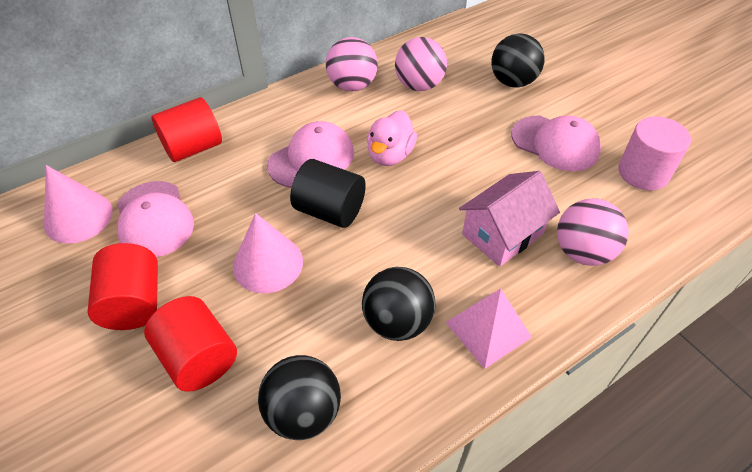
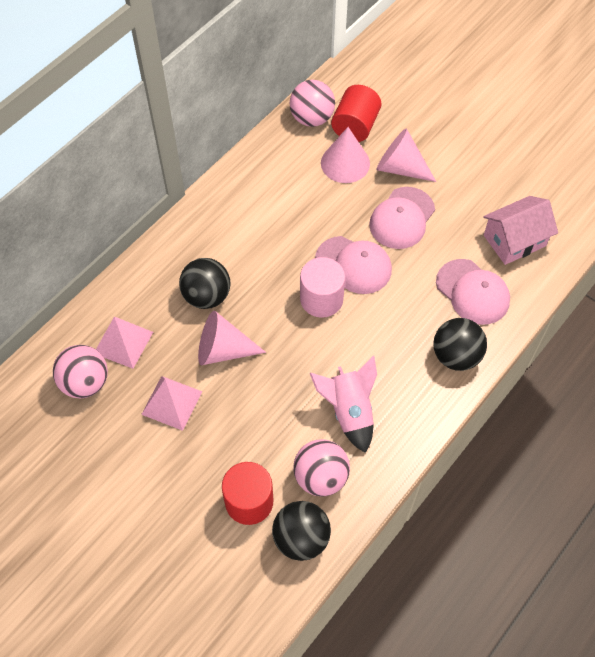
black cylinder: [290,159,366,228] = 1 -> none = 0
pink cone: [44,165,113,244] [233,213,303,293] = 2 -> [198,311,266,365] [321,127,370,183] [376,128,436,182] = 3
pink duck: [367,110,417,166] = 1 -> none = 0
pink pyramid: [445,289,532,369] = 1 -> [96,316,153,369] [141,376,203,431] = 2
pink rocket: none = 0 -> [310,356,377,453] = 1
red cylinder: [88,243,158,330] [144,296,237,392] [151,97,222,162] = 3 -> [222,462,274,525] [331,85,382,142] = 2

